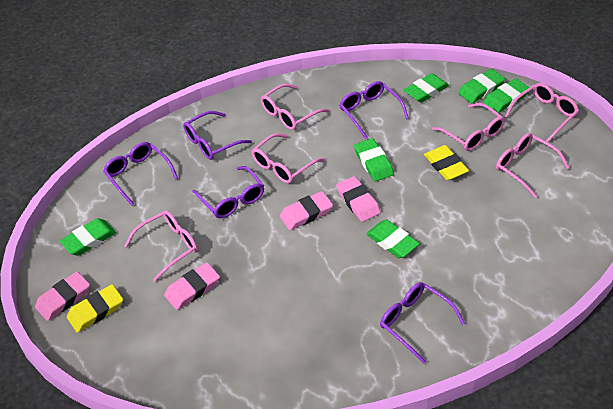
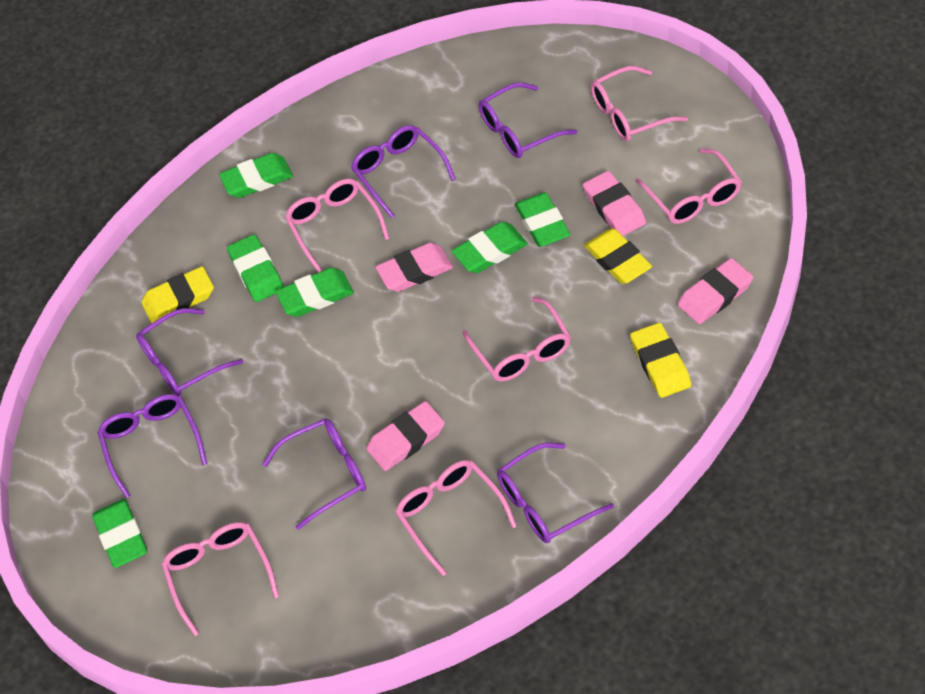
purple glasses: [103,142,178,206] [183,111,252,160] [192,166,264,218] [339,81,409,139] [380,282,465,364] = 5 -> [97,394,207,498] [136,308,243,396] [263,419,366,530] [351,125,456,218] [479,82,577,158] [497,443,614,543] = 6
yellow eraser: [67,284,123,333] [424,145,469,180] = 2 -> [141,266,214,323] [584,228,652,284] [630,323,691,398] = 3

